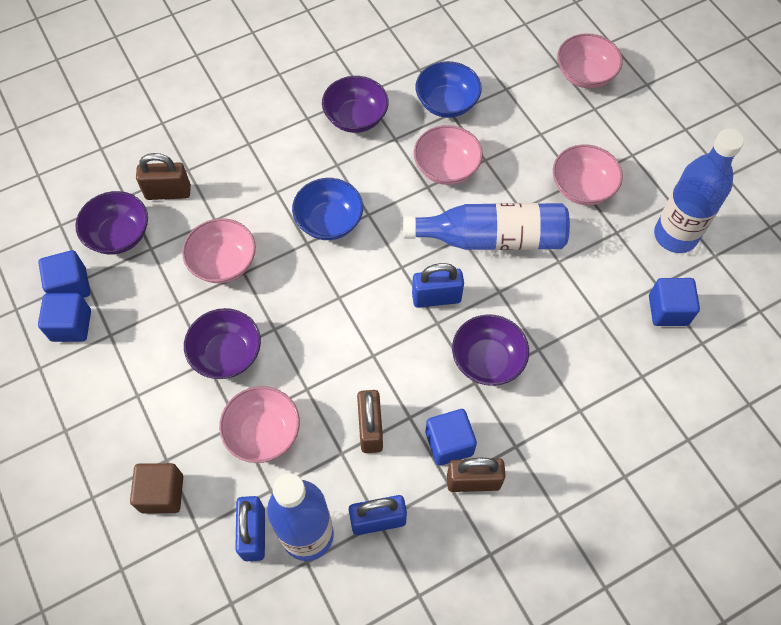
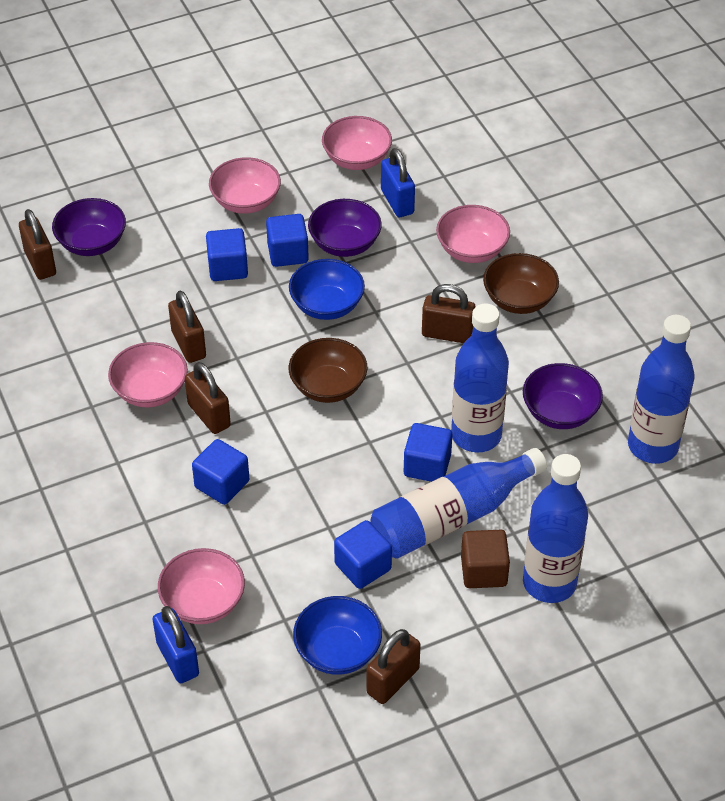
blue bottle: [267,473,334,561] [403,203,570,250] [654,129,744,253] = 3 -> [370,448,547,559] [451,303,509,452] [523,454,588,603] [628,315,695,464] = 4
blue cube: [38,250,90,298] [38,293,91,342] [426,409,477,466] [649,278,700,326] = 4 -> [192,439,249,505] [206,228,248,281] [266,214,309,267] [334,520,392,589] [404,423,452,482] = 5
blue padlock: [235,496,265,562] [349,495,407,535] [412,263,464,308] = 3 -> [152,606,199,683] [381,148,415,217] = 2
brown bowl: none = 0 -> [289,338,367,403] [483,253,559,314] = 2
brown padlock: [136,153,191,200] [357,390,383,453] [447,458,506,492] = 3 -> [19,209,56,280] [168,291,206,363] [185,362,231,434] [366,629,421,704] [422,284,476,343] = 5
purple bowl: [75,191,148,255] [184,308,261,379] [322,76,389,133] [452,314,529,386] = 4 -> [52,198,126,256] [308,199,382,257] [523,363,603,429] = 3

